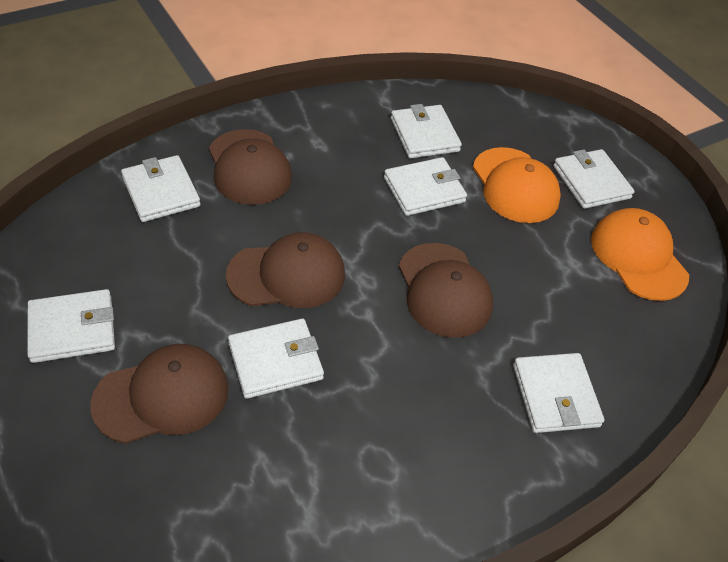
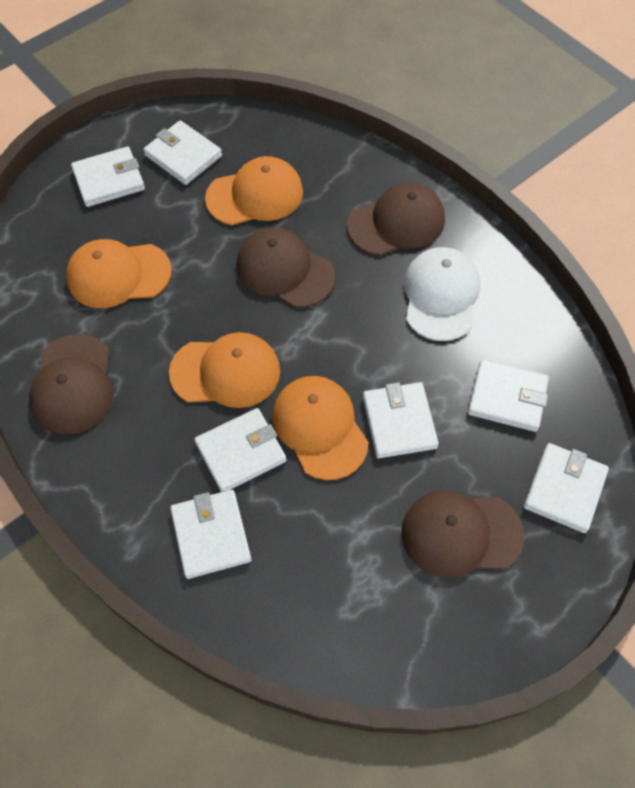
orange cap: [473,147,561,223] [591,208,689,301] = 2 -> [66,239,172,308] [169,332,280,408] [205,156,303,225] [272,376,369,480] = 4
white cap: none = 0 -> [404,247,480,341] = 1

